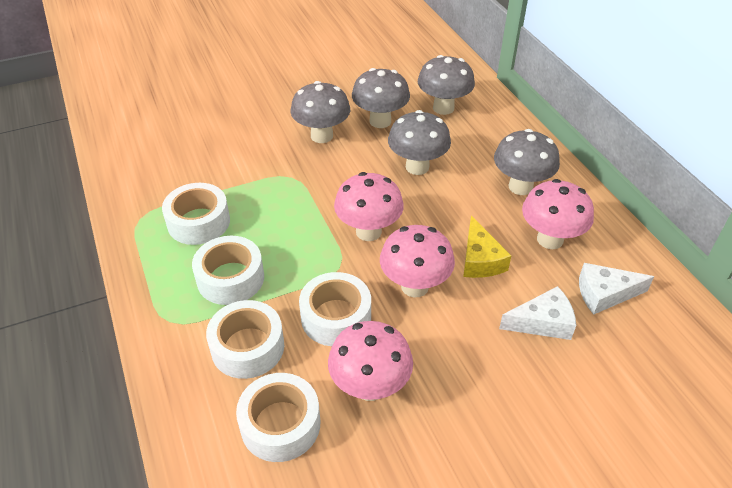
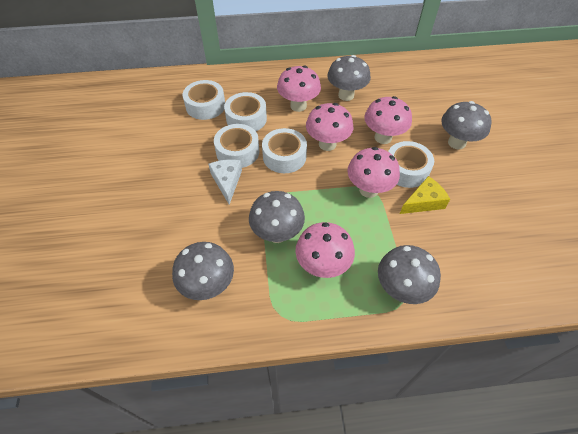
pink mushroom: [328,321,413,401] [334,172,404,241] [380,225,455,297] [522,179,594,249] = 4 -> [277,66,321,112] [296,222,355,278] [306,103,353,151] [347,147,400,198] [364,96,412,144] = 5
white cheese: [499,286,576,340] [579,263,654,315] = 2 -> [208,160,242,205] = 1

